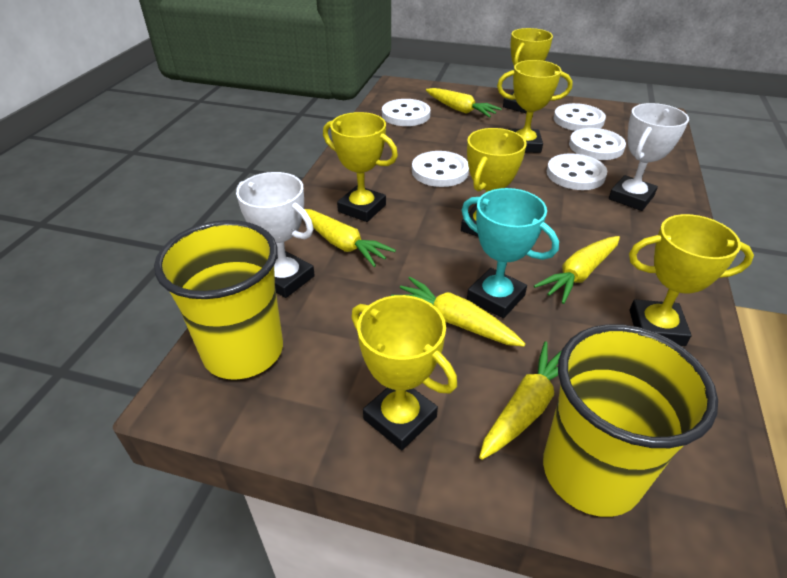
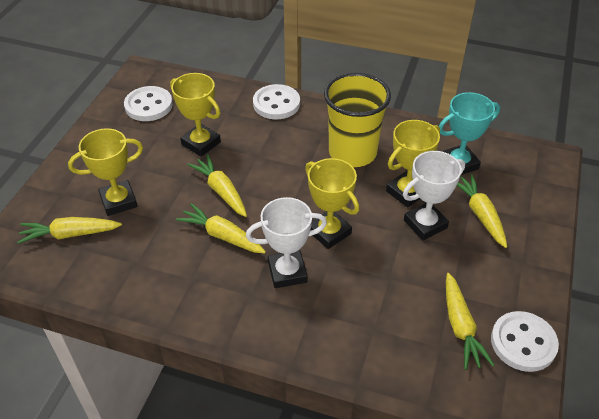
white button: [382,99,431,126] [412,151,469,187] [546,153,607,190] [553,103,606,131] [569,128,626,160] = 5 -> [124,86,173,121] [253,84,300,119] [491,311,559,372] = 3
yellow cup: [154,220,283,380] [543,324,718,517] = 2 -> [324,73,391,167] = 1
yellow trophy: [323,112,398,222] [351,295,457,450] [461,128,526,237] [497,60,573,153] [503,28,553,113] [629,214,754,346] = 6 -> [68,128,143,216] [170,73,221,157] [305,158,359,249] [386,120,440,208] = 4

